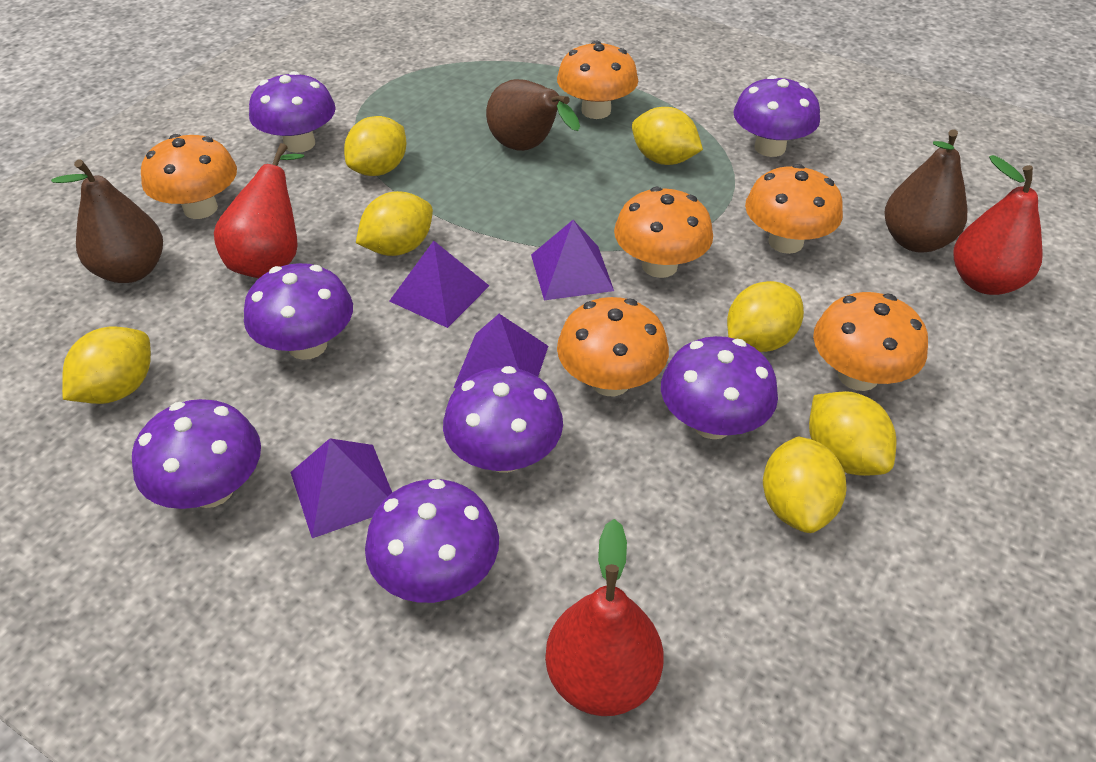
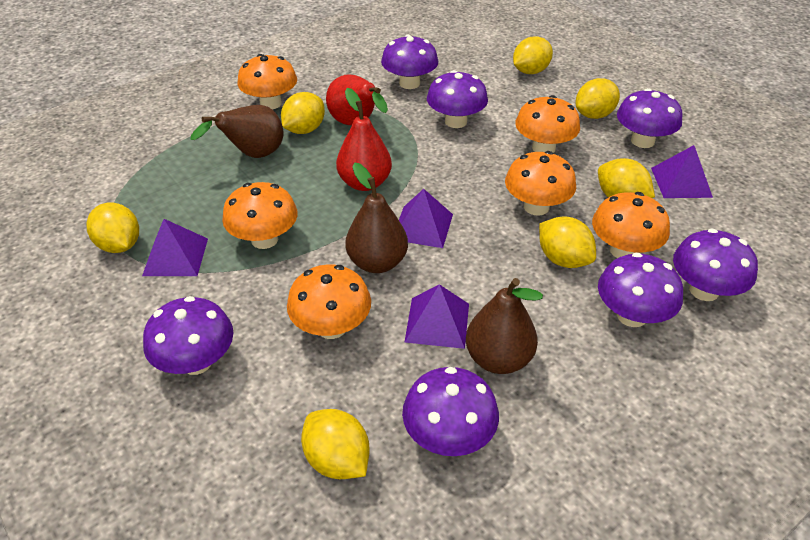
red pear: [214,143,305,278] [545,519,664,716] [953,155,1043,295] = 3 -> [326,74,388,125] [336,88,392,191] = 2

